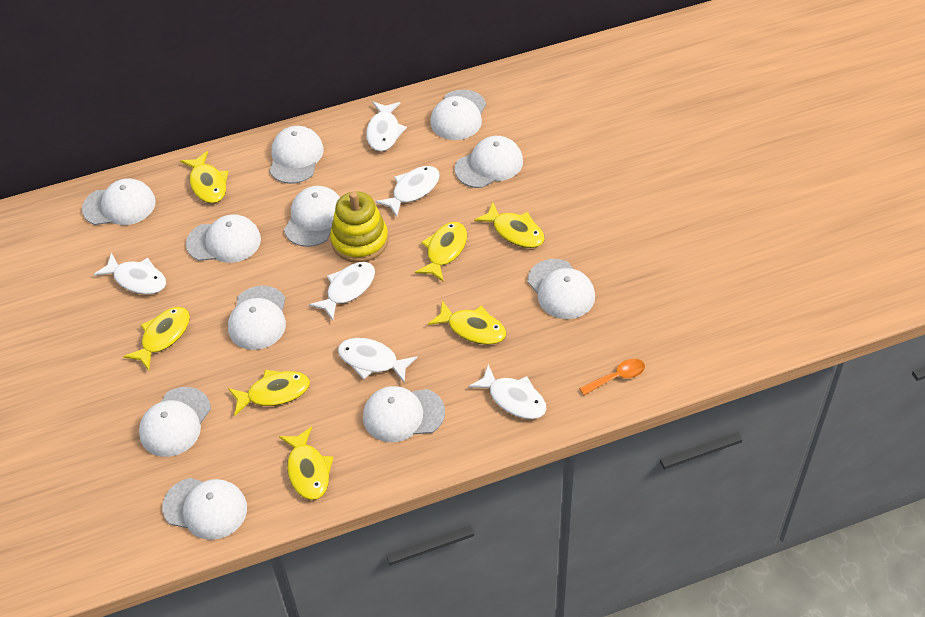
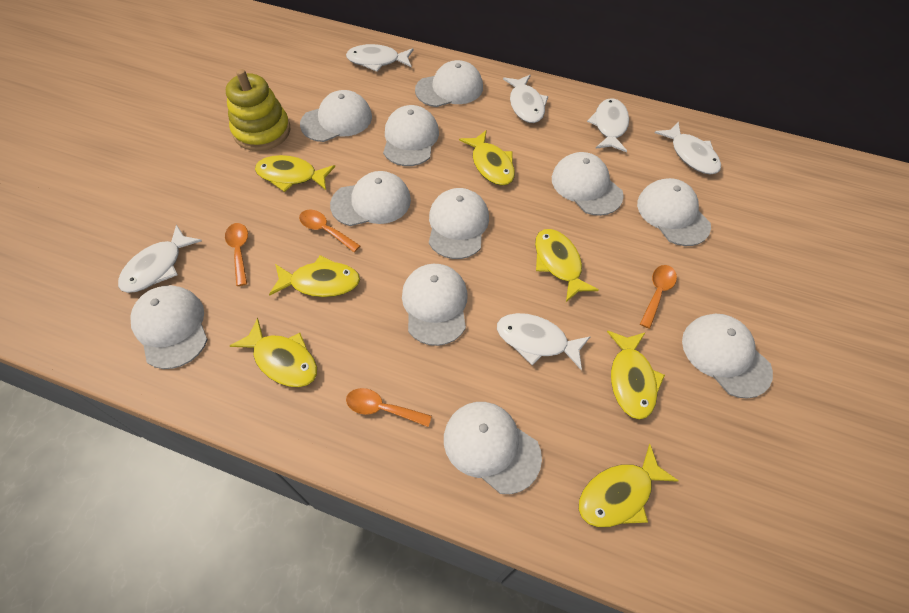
orange spoon: [579,359,645,395] = 1 -> [225,223,248,286] [299,210,360,252] [346,388,432,427] [640,265,677,329] = 4

